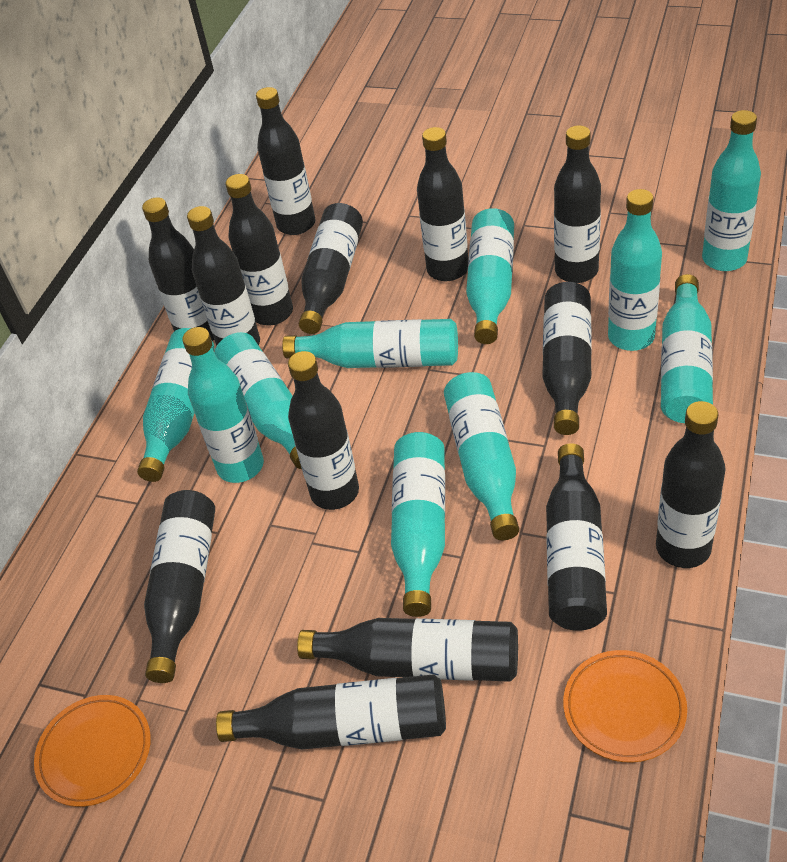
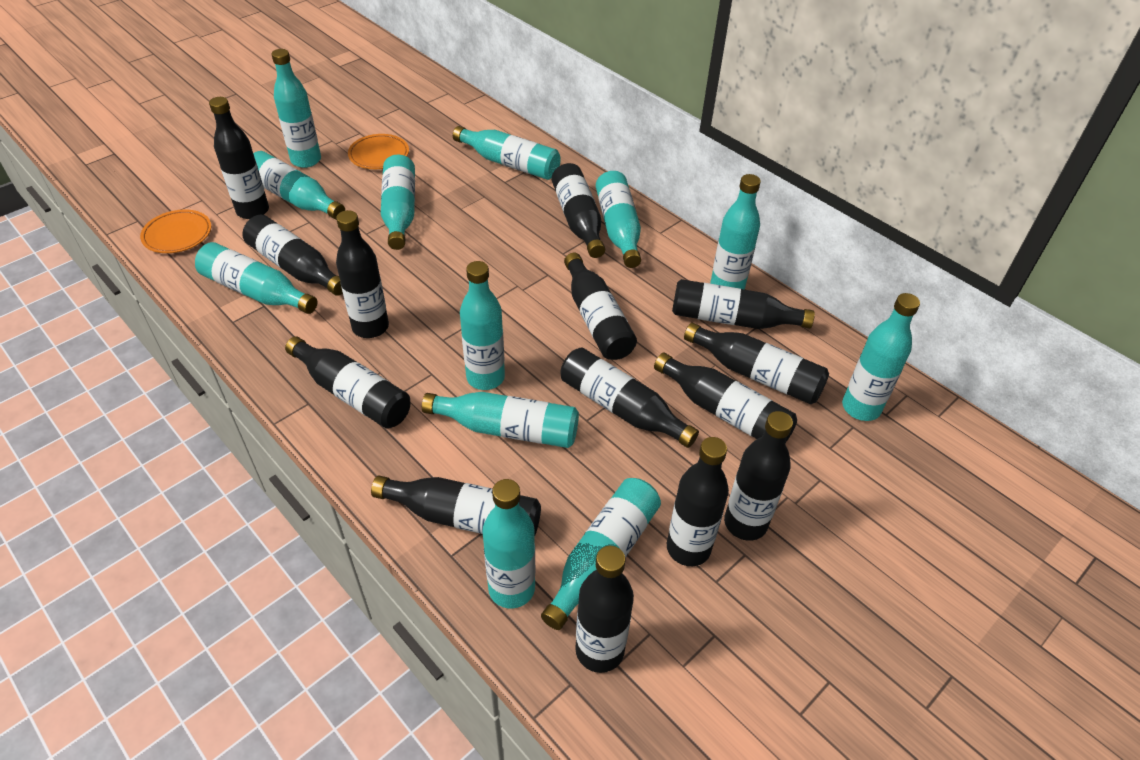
turquoise bottle: [137,328,214,482] [182,327,264,483] [214,332,302,469] [282,319,458,368] [391,432,445,617] [444,372,519,540] [466,208,514,344] [608,189,662,351] [661,274,713,423] [702,110,761,271] = 10 -> [195,242,317,314] [253,151,345,219] [271,49,321,168] [381,155,415,250] [422,392,579,448] [453,126,561,180] [460,261,505,390] [482,479,535,609] [541,478,661,630] [596,171,641,268] [710,174,761,290] [842,293,920,421] = 12

